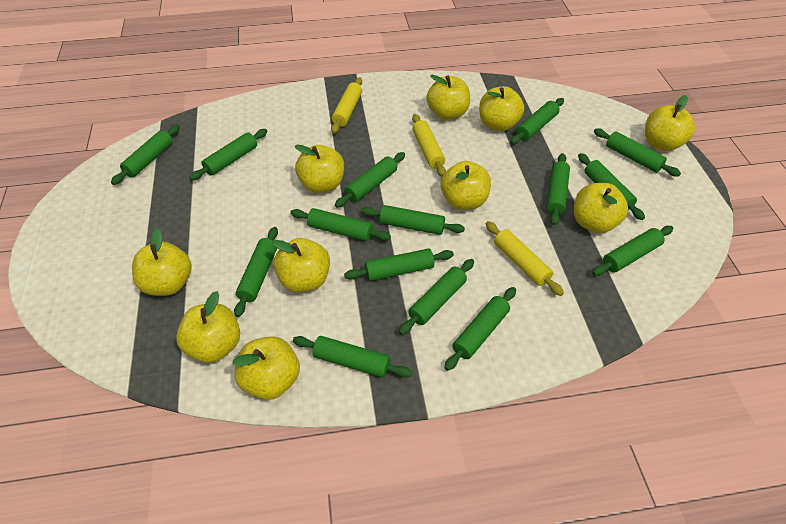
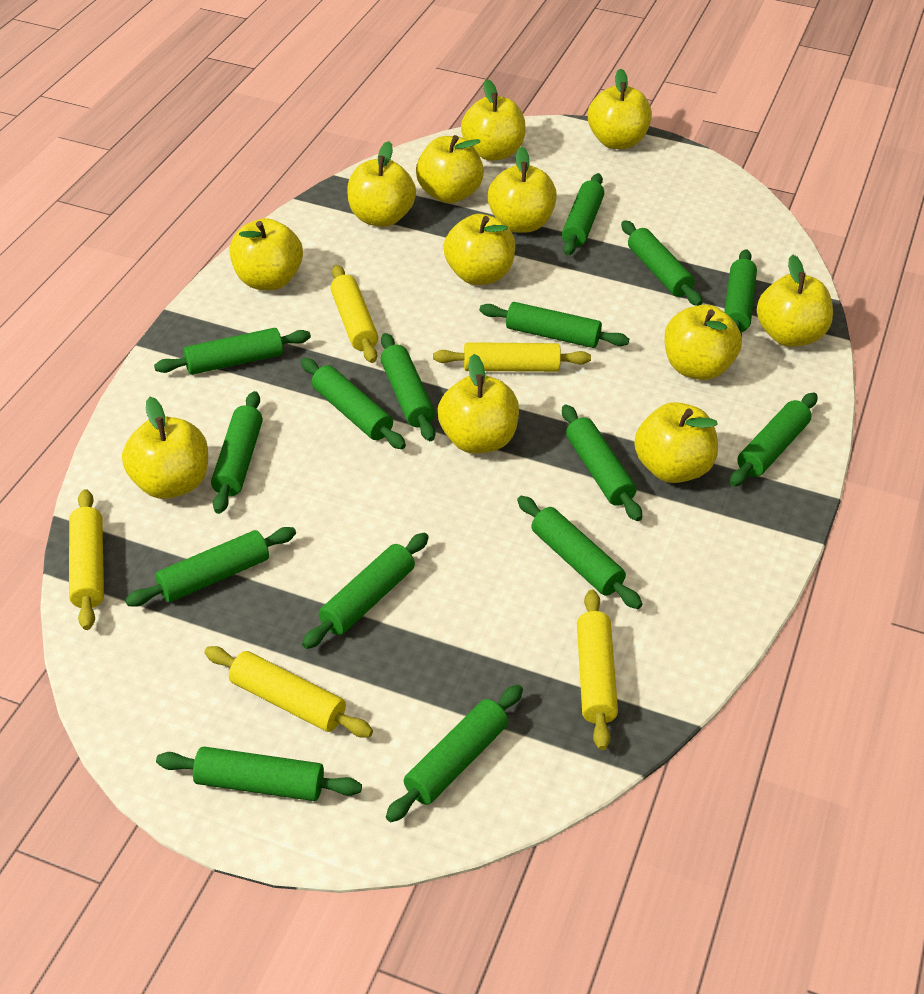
yellow apple: [132,228,192,296] [176,291,240,363] [232,336,300,400] [272,238,330,292] [295,144,344,193] [426,75,470,120] [441,161,491,210] [479,86,524,131] [574,183,628,233] [645,95,695,151] = 10 -> [122,397,208,499] [229,218,303,290] [347,141,416,227] [416,135,484,203] [438,354,519,454] [444,214,515,285] [461,79,525,161] [488,146,557,233] [588,68,652,149] [634,402,718,483] [664,305,742,380] [757,255,833,347] = 12
yellow rolling pin: [331,77,362,134] [412,114,446,176] [486,221,564,296] = 3 -> [69,489,104,630] [205,646,373,738] [331,265,378,363] [433,342,591,372] [577,590,618,750] = 5

